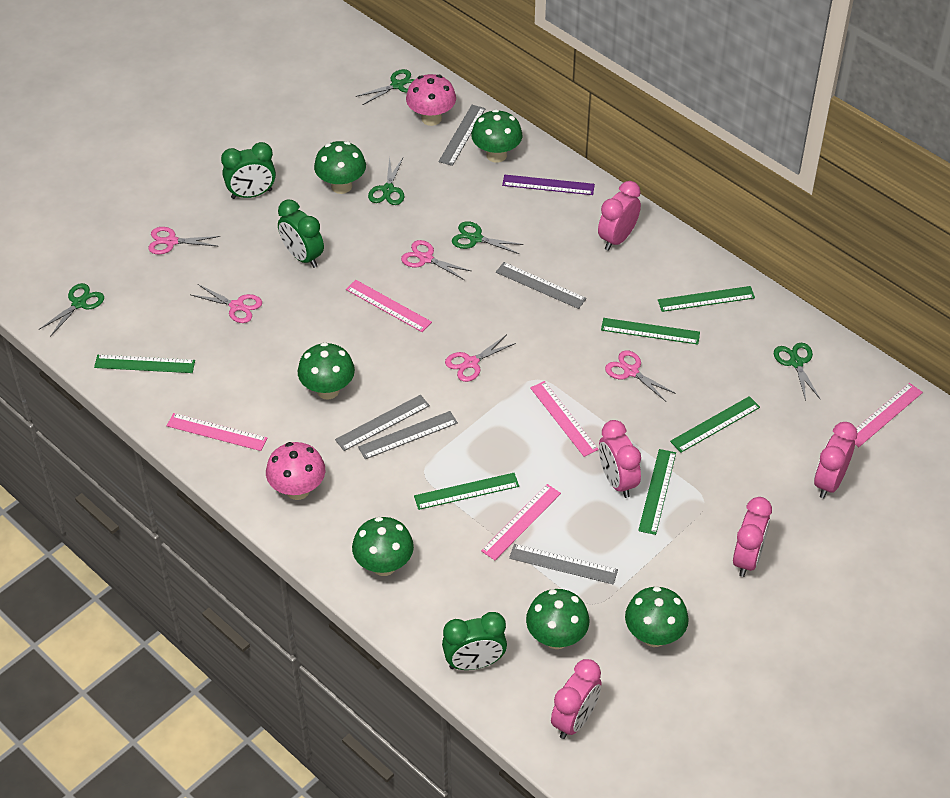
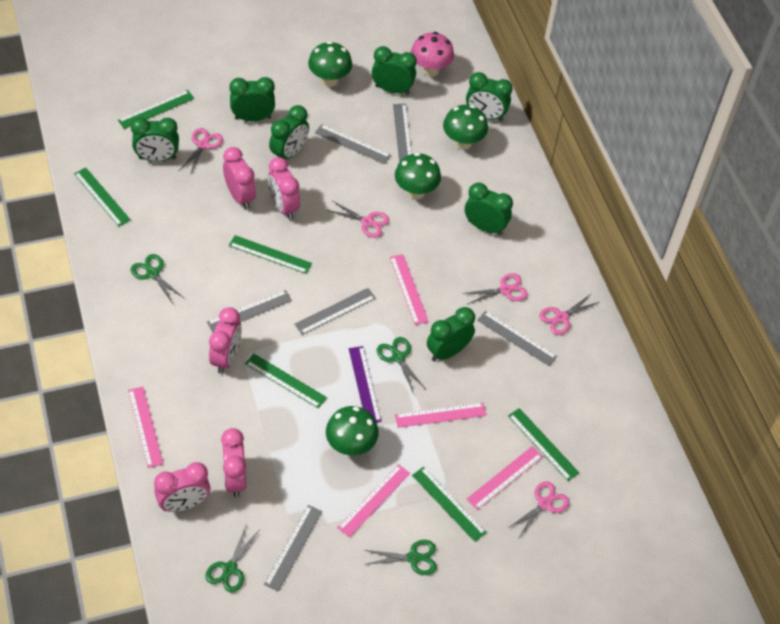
green clock: [221,142,276,199] [278,199,324,268] [442,612,507,670] = 3 -> [131,117,179,162] [230,77,275,121] [269,105,309,159] [372,46,417,94] [427,307,475,362] [465,182,513,235] [466,72,513,121] = 7
green mushroom: [298,342,355,399] [314,141,366,194] [352,517,414,576] [471,109,522,163] [526,589,589,649] [625,586,689,647] = 6 -> [308,41,352,87] [326,406,378,456] [395,153,441,199] [443,105,488,150] = 4
green scissors: [39,283,104,337] [356,69,415,105] [368,156,404,205] [452,221,524,254] [774,343,821,401] = 5 -> [130,254,184,304] [205,526,259,592] [364,540,437,575] [377,337,425,394] = 4
grey ruler: [335,395,430,451] [358,411,458,459] [439,105,486,166] [496,262,587,309] [509,544,618,585] = 5 -> [207,290,292,333] [264,505,322,592] [294,288,376,335] [315,124,391,164] [393,104,412,162] [477,311,557,366] = 6
pink mushroom: [266,442,325,500] [406,74,456,126] = 2 -> [411,32,454,77] = 1

